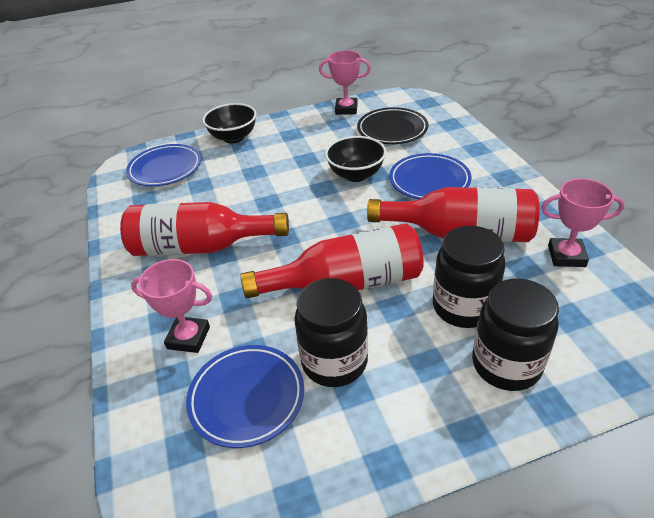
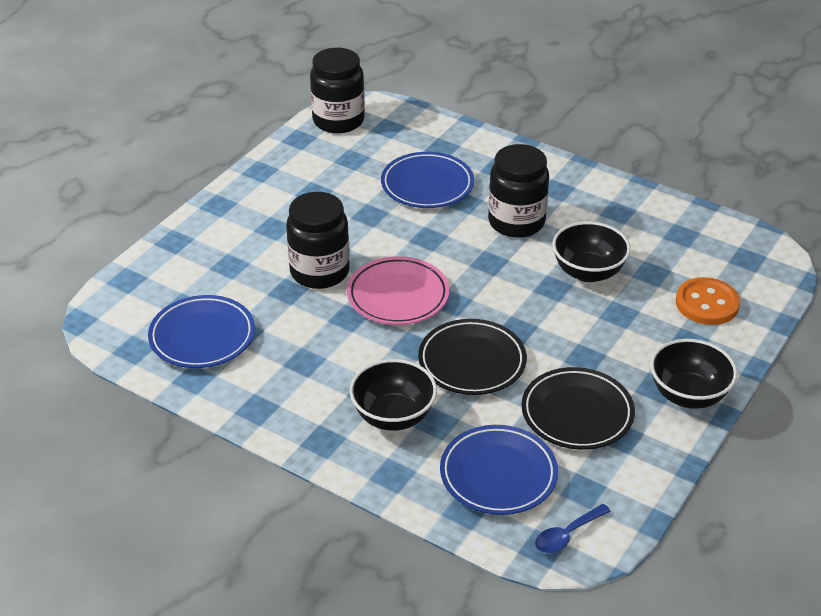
black bowl: [202,103,257,143] [325,136,386,182] = 2 -> [350,359,437,431] [552,222,631,282] [650,339,737,409] = 3
black plate: [357,107,429,144] = 1 -> [418,319,527,395] [522,367,635,450] = 2
blue spoon: none = 0 -> [535,504,611,553] = 1
orange button: none = 0 -> [676,277,740,325] = 1
pink plate: none = 0 -> [347,256,449,325] = 1
pink trophy: [131,259,212,353] [319,50,371,115] [541,178,625,267] = 3 -> none = 0
red bottle: [120,202,289,256] [240,223,424,298] [367,187,540,242] = 3 -> none = 0

